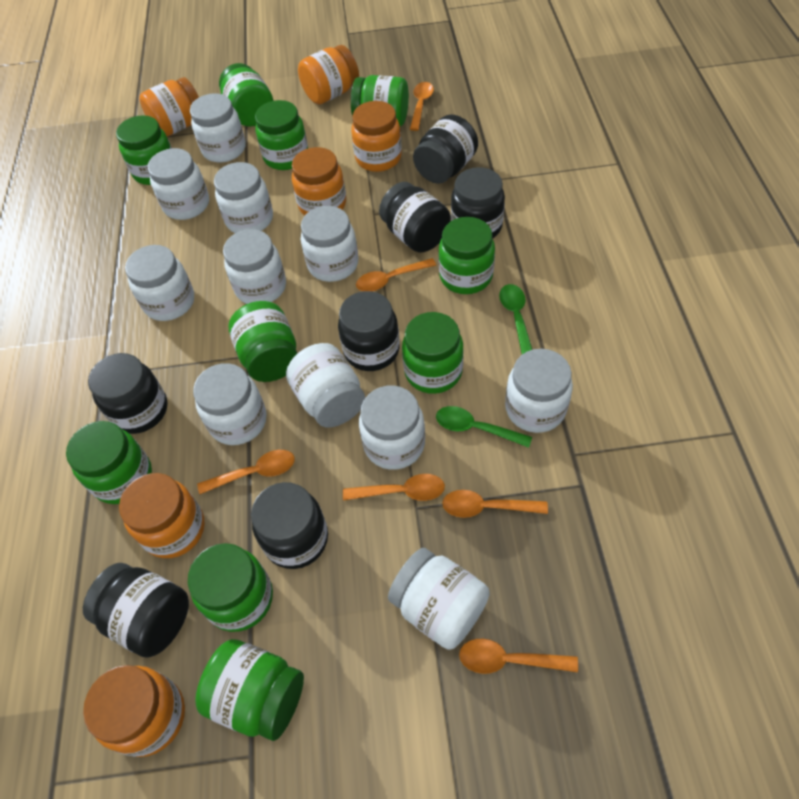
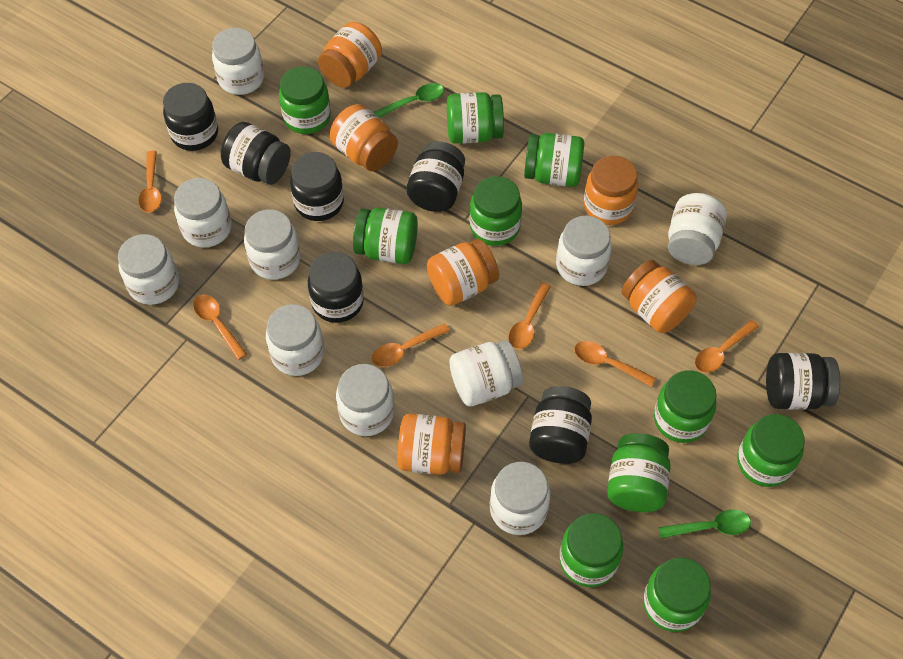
white jar: [125,245,194,321] [148,148,209,220] [190,93,246,163] [193,363,267,445] [214,162,273,233] [223,229,286,304] [286,343,365,427] [301,206,359,282] [359,386,425,470] [388,548,490,650] [505,349,573,433] = 11 -> [118,234,179,305] [174,178,232,247] [212,28,264,95] [244,209,301,280] [266,304,324,376] [336,364,394,436] [449,340,523,407] [490,462,550,535] [556,216,612,286] [668,193,727,265] = 10

